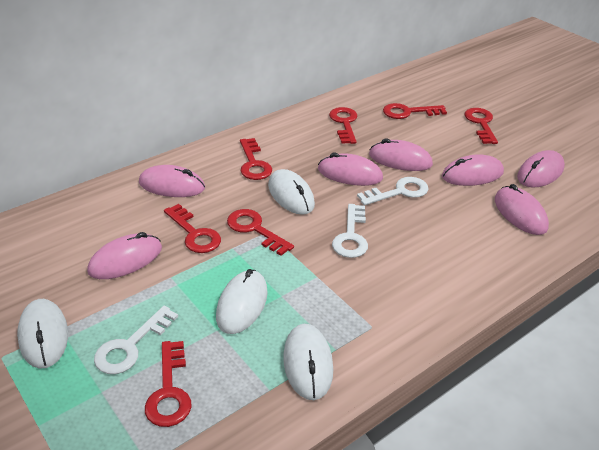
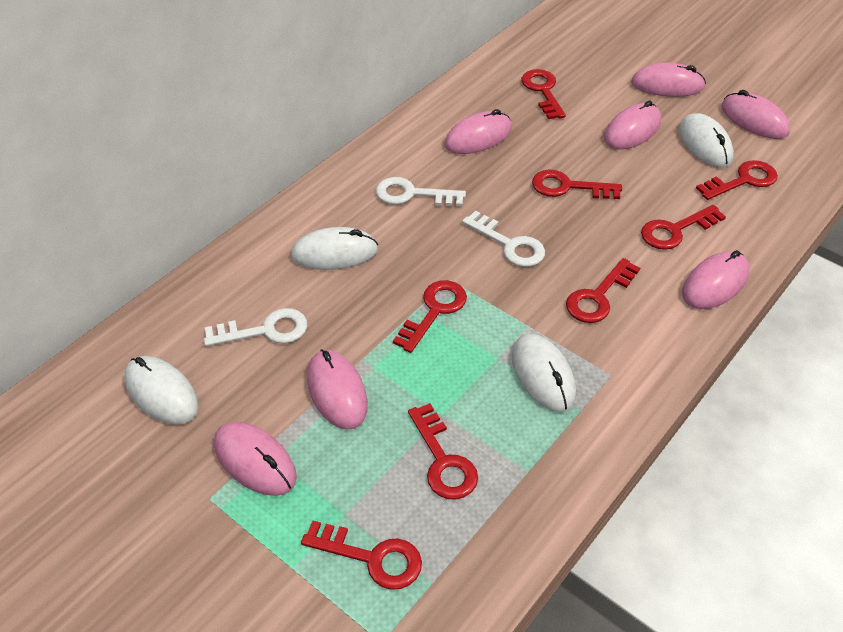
red key: [145,341,192,427] [164,204,221,253] [227,209,294,256] [240,138,272,180] [329,107,358,144] [383,103,447,119] [465,108,498,144] = 7 -> [301,521,422,590] [393,280,467,353] [408,403,478,500] [522,69,566,119] [532,170,622,199] [566,258,640,323] [641,205,726,250] [696,160,778,200] = 8

